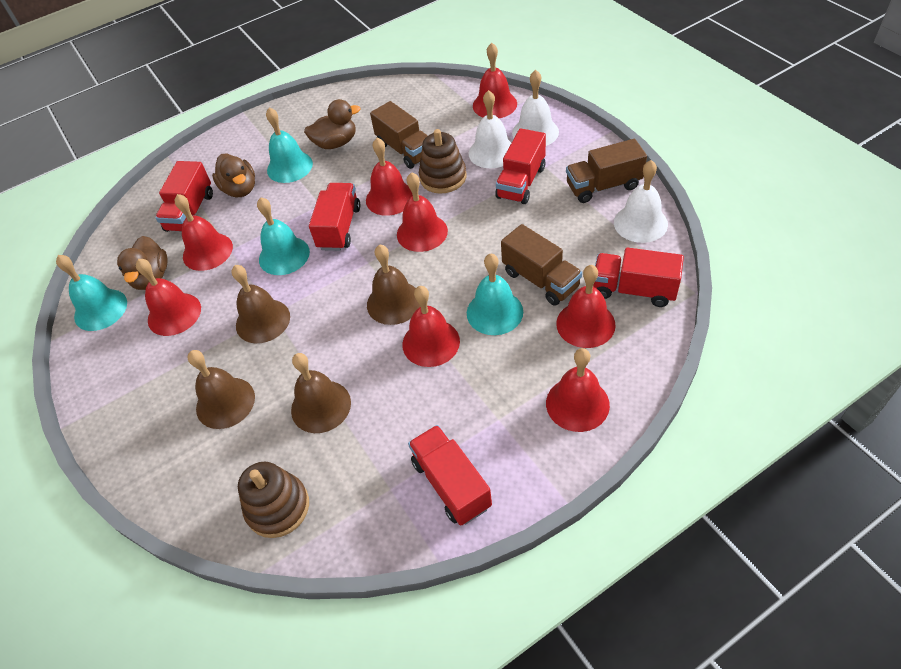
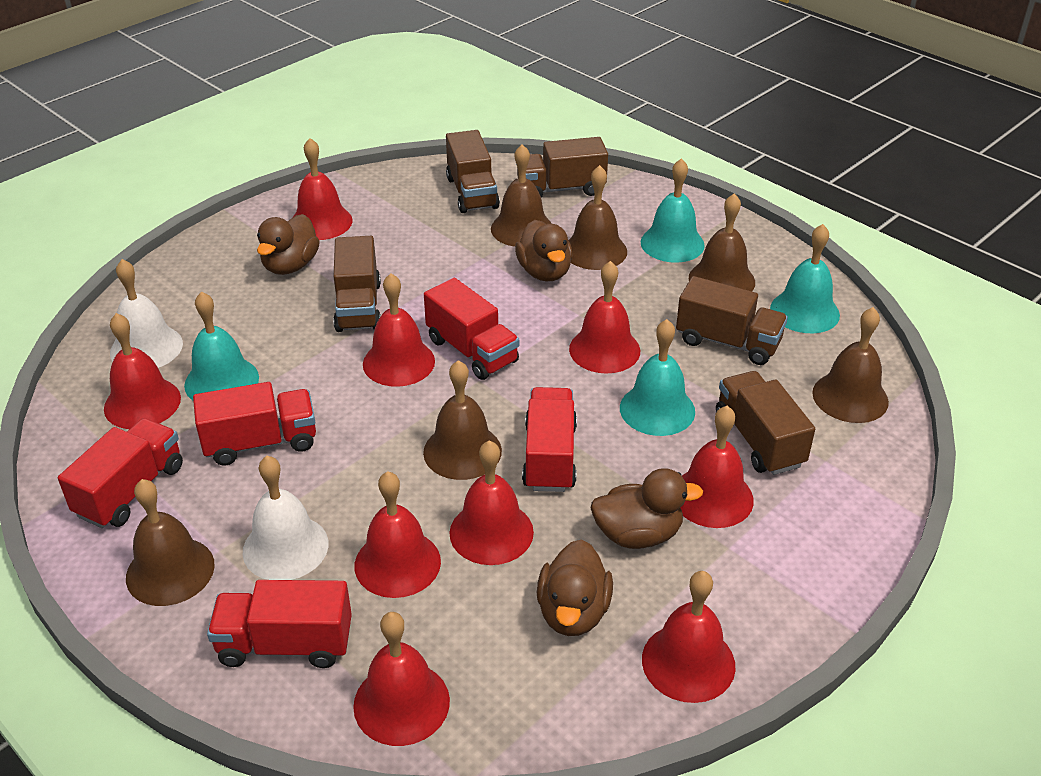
brown bell: [188,350,255,429] [232,265,290,343] [291,353,351,433] [367,245,420,325] = 4 -> [126,479,215,606] [423,360,502,480] [491,144,552,247] [569,165,627,270] [689,193,755,291] [812,307,889,423] = 6
brown duck: [117,236,168,290] [212,154,255,197] [304,99,361,149] = 3 -> [257,214,320,275] [515,220,573,281] [537,539,613,636] [591,468,703,549] = 4
brown stacking toy: [238,462,309,538] [419,129,466,194] = 2 -> none = 0
brown truck: [370,101,428,169] [501,224,582,306] [566,139,647,203] = 3 -> [333,236,381,332] [446,130,500,213] [516,137,608,198] [676,276,788,365] [716,371,815,475] = 5
red bell: [136,259,201,336] [175,194,233,271] [366,138,413,216] [397,172,448,252] [402,286,460,367] [473,43,517,118] [546,348,610,432] [556,265,616,348] = 8 -> [104,313,181,429] [293,138,353,240] [353,612,450,746] [355,471,441,598] [363,273,435,387] [449,440,534,565] [569,261,640,373] [642,571,736,703] [681,406,754,528] = 9
white bell: [468,90,511,168] [512,70,559,146] [614,160,668,243] = 3 -> [110,259,183,368] [243,456,328,580] = 2

